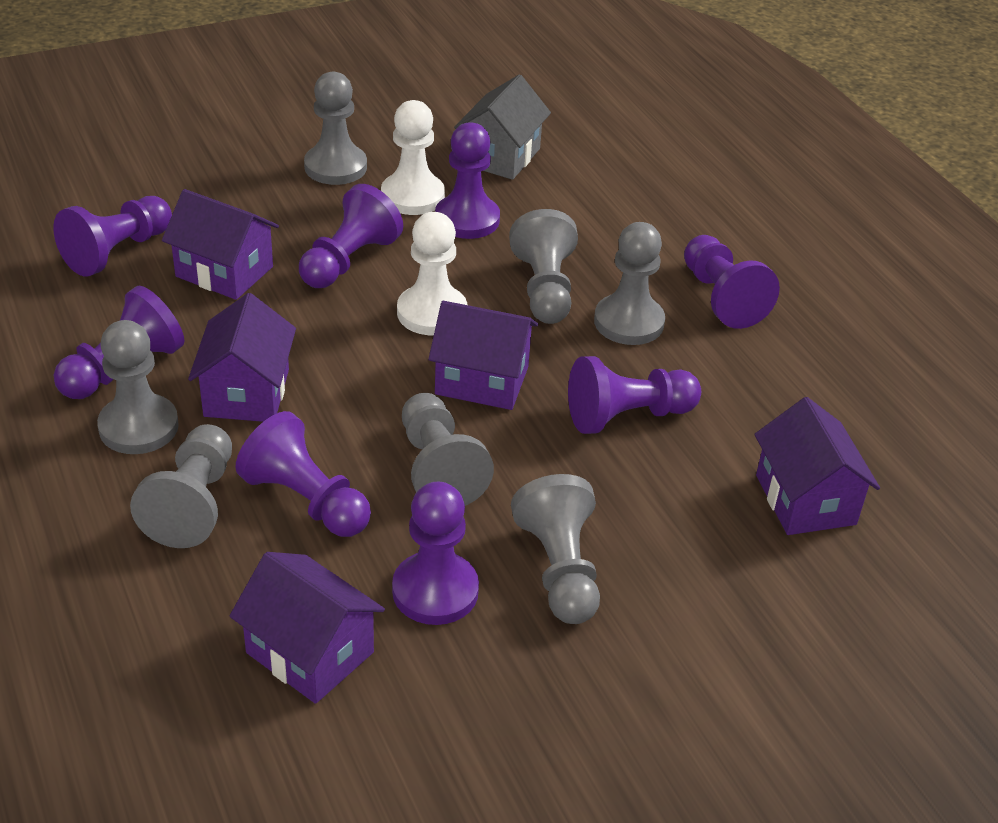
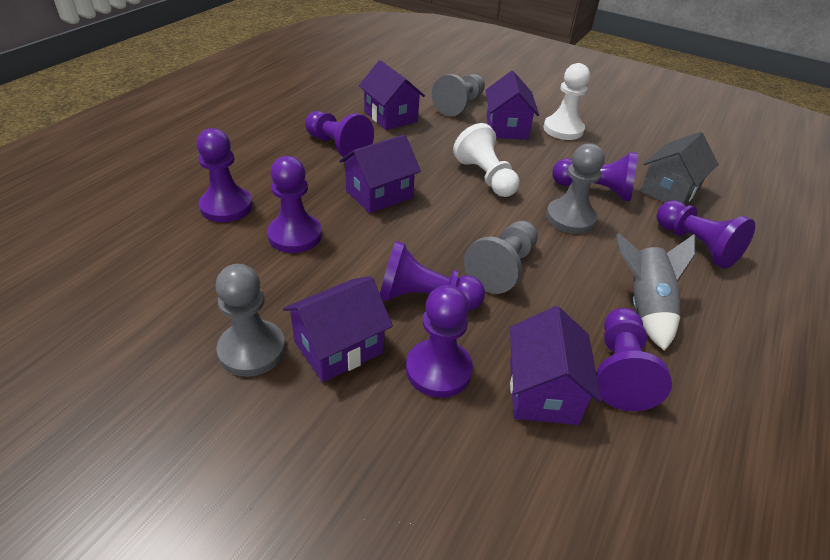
grey pawn: [97,320,179,454] [130,424,232,548] [304,72,367,185] [402,393,494,506] [509,209,578,324] [511,474,600,624] [594,222,665,345] = 7 -> [215,264,285,377] [432,74,485,116] [464,221,538,294] [546,143,605,234] = 4
grey rocket: none = 0 -> [617,233,695,351] = 1

